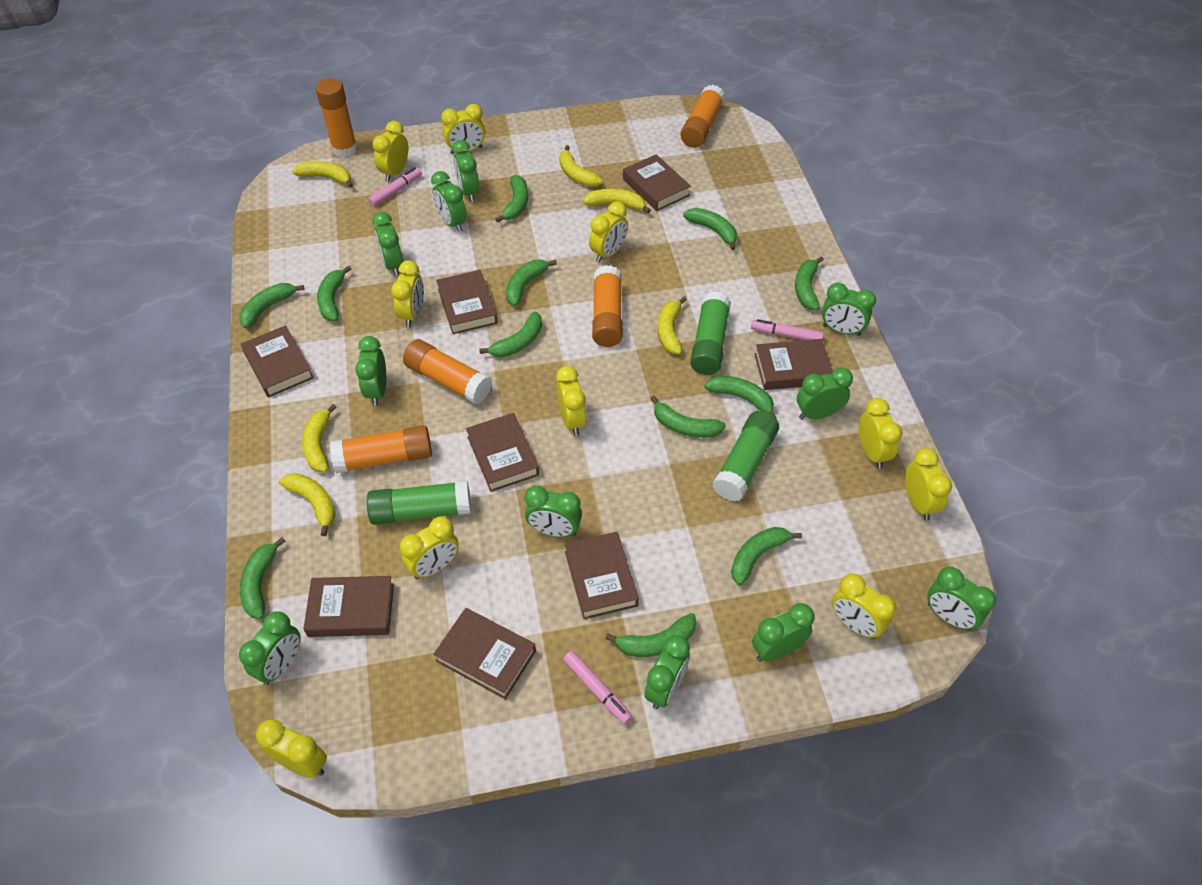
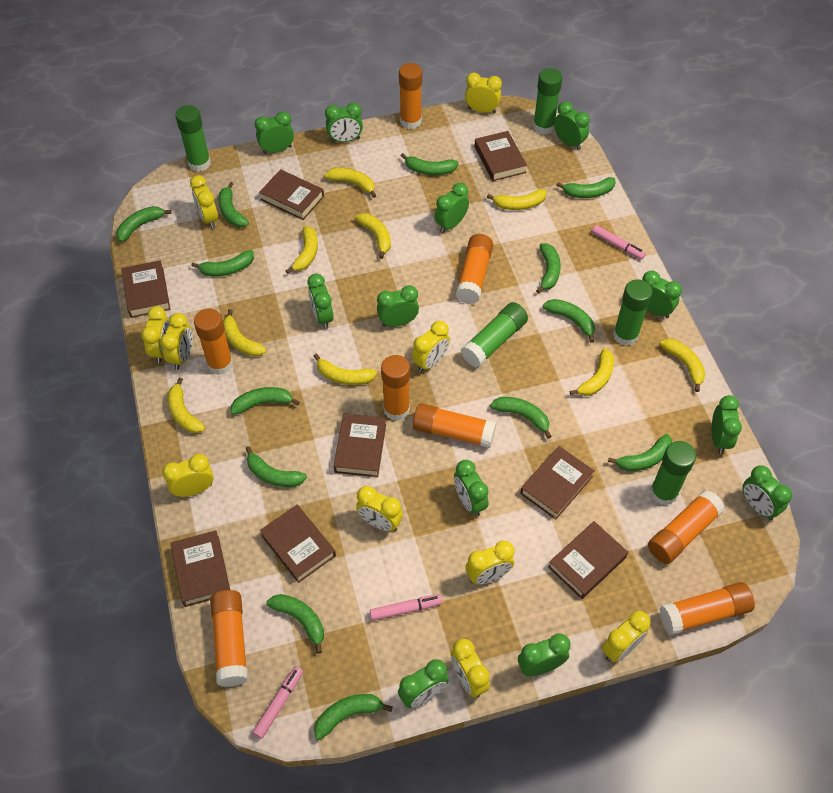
green banana: [239,283,304,328] [240,537,285,619] [317,265,351,321] [479,312,542,357] [495,175,528,223] [506,259,557,306] [605,613,696,657] [650,396,726,438] [683,208,737,250] [704,376,777,419] [731,527,802,585] [795,256,824,310] = 12 -> [116,206,172,242] [191,250,254,276] [218,182,249,227] [231,387,300,415] [245,446,307,487] [266,594,324,654] [314,694,393,740] [401,153,459,175] [490,397,552,439] [536,243,561,294] [543,299,595,343] [556,177,616,198] [608,434,672,471] = 13
green clock: [239,611,301,685] [355,336,386,406] [372,212,403,276] [431,171,467,232] [452,140,479,202] [525,486,582,537] [644,635,690,709] [752,603,814,662] [797,368,853,419] [822,282,876,336] [927,567,996,631] = 11 -> [255,111,294,154] [307,273,333,329] [325,102,363,142] [377,285,419,327] [398,659,449,708] [434,183,469,233] [454,460,489,517] [518,633,571,676] [554,101,590,150] [642,270,682,318] [712,395,742,454] [742,465,792,520] = 12
green glue stick: [367,481,471,525] [690,291,731,375] [713,411,779,502] = 3 -> [176,105,211,172] [461,302,528,367] [533,68,562,135] [613,279,653,346] [650,441,696,506] = 5
orange glue stick: [316,78,358,158] [330,425,432,473] [403,339,492,404] [592,265,623,347] [680,85,725,148] = 5 -> [194,309,233,375] [210,590,248,687] [381,355,410,421] [399,63,422,129] [413,403,497,448] [456,234,493,304] [648,490,725,564] [660,582,755,635] = 8
yellow banana: [279,473,336,536] [292,161,353,188] [302,404,337,472] [559,145,603,187] [583,189,651,213] [658,296,687,354] = 6 -> [167,378,205,433] [223,309,266,357] [286,226,318,274] [313,354,377,385] [324,168,376,198] [355,213,391,259] [487,189,546,210] [570,348,614,396] [659,339,705,392] = 9

